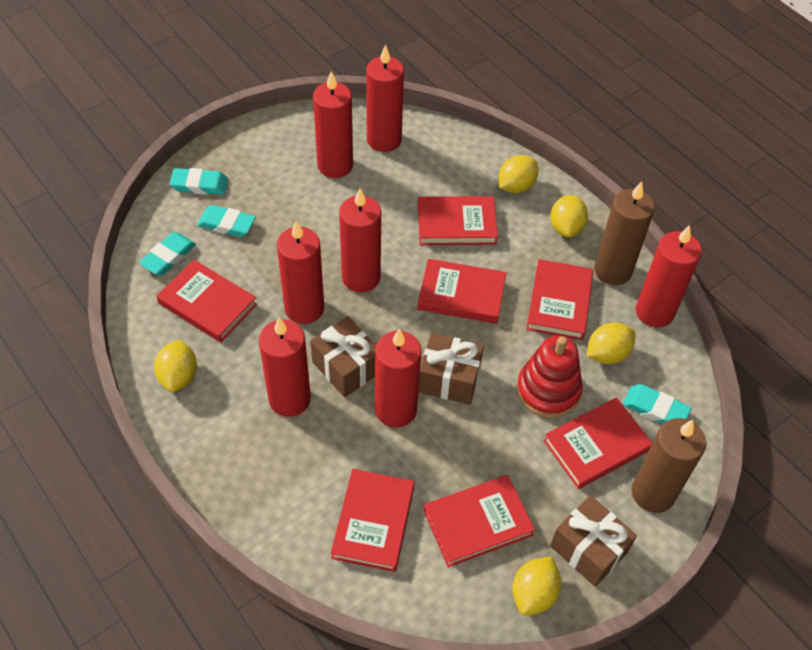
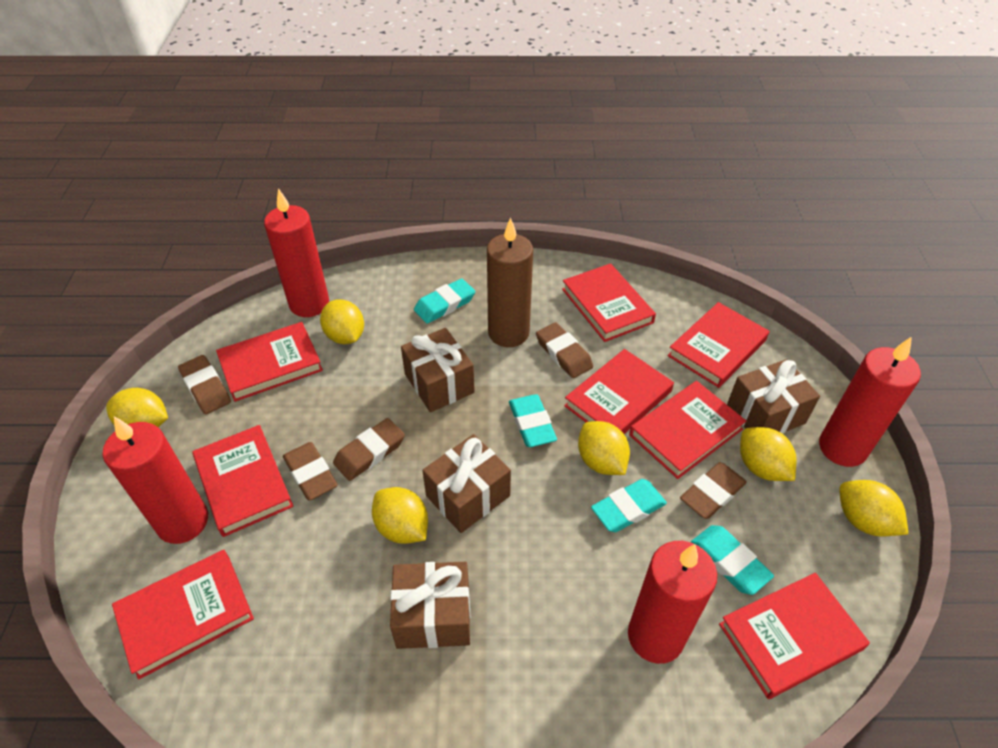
brown candle: [594,181,655,285] [631,418,706,513] = 2 -> [487,217,533,347] = 1
brown eraser: none = 0 -> [178,355,231,415] [283,442,338,501] [333,418,405,481] [536,322,593,378] [680,462,747,519] = 5
brown gift: [310,316,376,398] [418,333,484,405] [550,495,637,587] = 3 -> [390,562,470,649] [401,328,475,412] [422,434,511,533] [727,359,820,434] = 4
red book: [156,260,257,343] [331,469,415,572] [417,259,506,324] [418,196,498,245] [423,475,535,567] [526,259,593,340] [543,397,652,489] = 7 -> [112,550,254,680] [192,425,293,537] [216,322,323,402] [562,263,656,342] [564,349,674,434] [629,381,746,479] [667,302,769,388] [719,573,870,699] = 8
red candle: [259,317,311,417] [277,221,324,324] [313,71,353,178] [339,188,381,293] [366,44,404,152] [375,329,422,428] [636,225,702,328] = 7 -> [103,416,208,544] [264,188,329,317] [628,541,717,664] [819,336,921,467] = 4
red stacking toy: [517,336,583,418] = 1 -> none = 0
yellow lemon: [154,340,197,392] [499,155,538,193] [512,556,562,616] [550,195,588,238] [587,322,635,364] = 5 -> [106,388,168,427] [320,299,364,344] [372,487,428,544] [578,421,630,475] [740,427,797,481] [839,480,908,537] = 6

